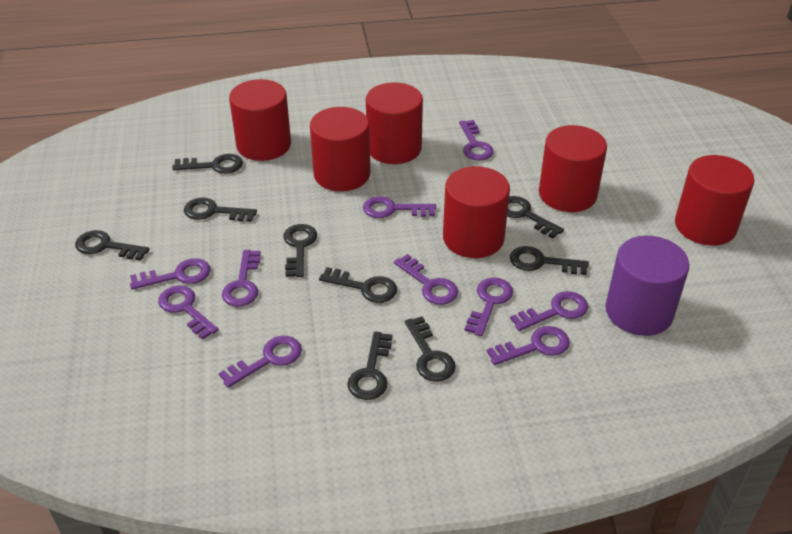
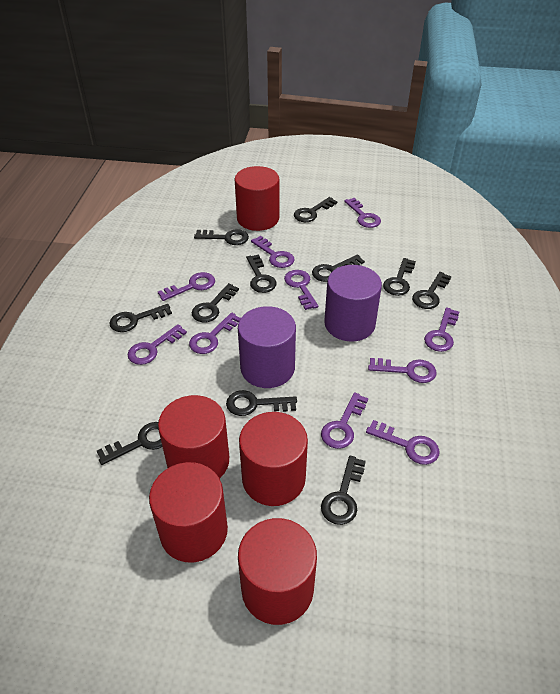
black key: [75,230,150,261] [172,154,243,174] [184,197,257,222] [283,224,317,277] [319,267,397,303] [347,331,392,400] [405,316,456,382] [507,196,564,239] [510,246,589,275] = 9 -> [97,422,162,465] [109,304,172,332] [191,283,239,322] [194,229,249,245] [226,390,297,416] [246,254,276,293] [294,197,337,222] [312,254,365,282] [321,456,366,525] [383,258,416,296] [412,272,451,309] = 11
purple cylinder: [606,236,690,336] = 1 -> [238,306,296,388] [324,265,382,342] = 2
red cylinder: [229,79,291,161] [310,107,370,191] [366,82,423,164] [443,166,510,258] [539,125,607,212] [675,155,755,246] = 6 -> [149,462,228,563] [158,395,229,478] [235,166,279,231] [238,518,317,625] [239,412,308,506] = 5

